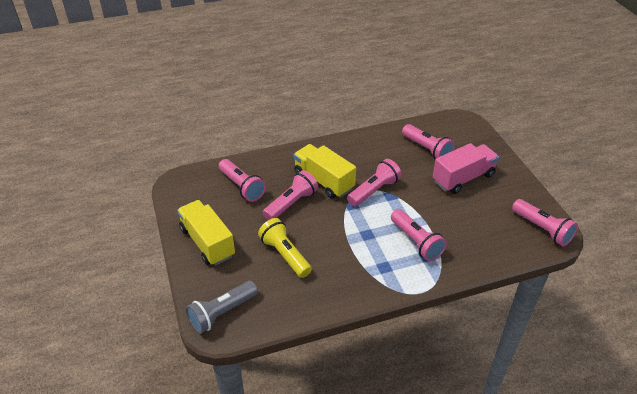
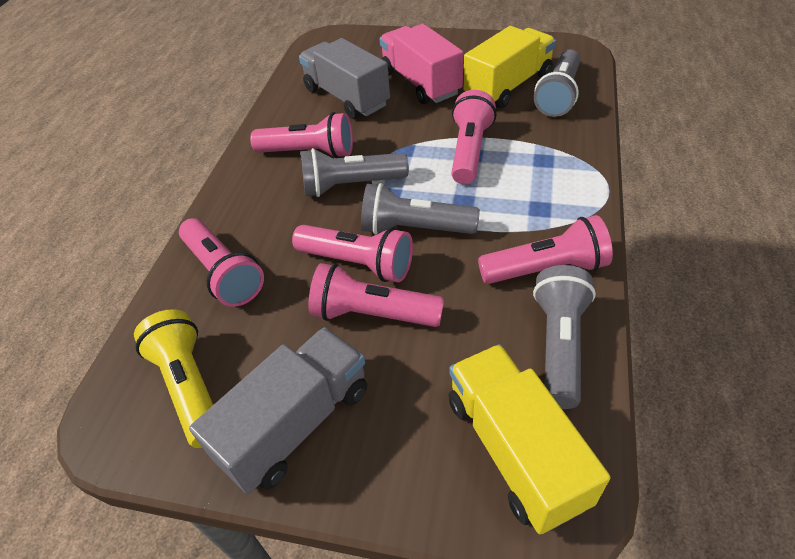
grey flashlight: [186,281,258,334] = 1 -> [300,148,409,197] [361,183,480,235] [533,265,596,409] [534,50,580,117] = 4
grey truck: none = 0 -> [189,327,367,494] [299,38,390,119] = 2

